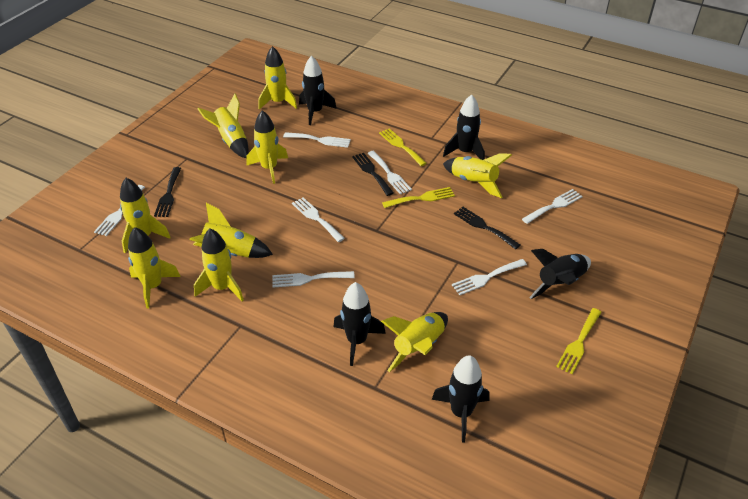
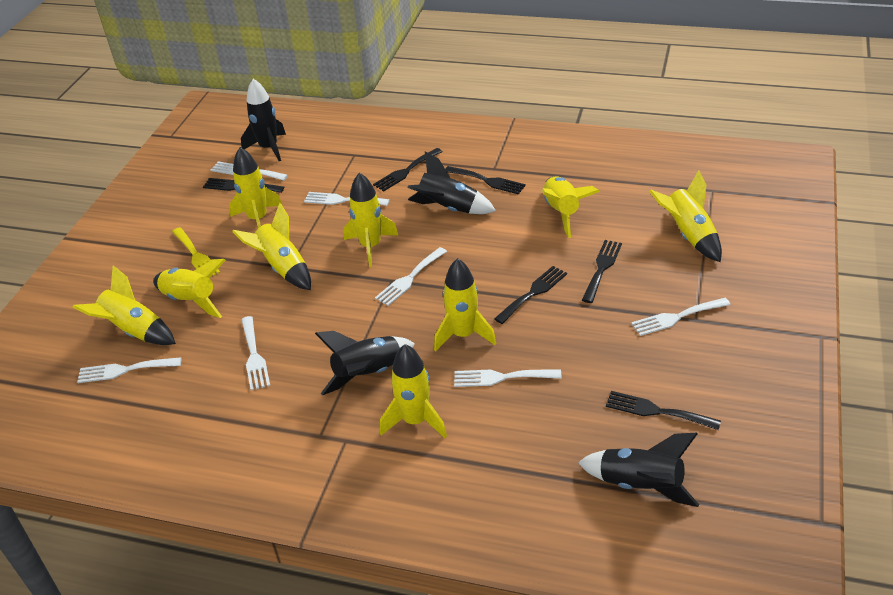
black fork: [154,167,181,217] [352,153,394,196] [454,207,520,250] = 3 -> [203,178,284,193] [373,148,443,192] [445,166,526,195] [494,266,567,324] [582,240,622,303] [606,391,721,430] = 6
black rocket: [299,55,337,125] [333,282,386,366] [432,355,489,443] [443,94,485,160] [529,249,591,299] = 5 -> [241,79,286,161] [315,331,415,395] [407,152,496,214] [578,433,699,507] = 4
yellow fork: [379,128,427,166] [382,187,455,208] [556,308,602,374] = 3 -> [172,227,220,278] = 1

